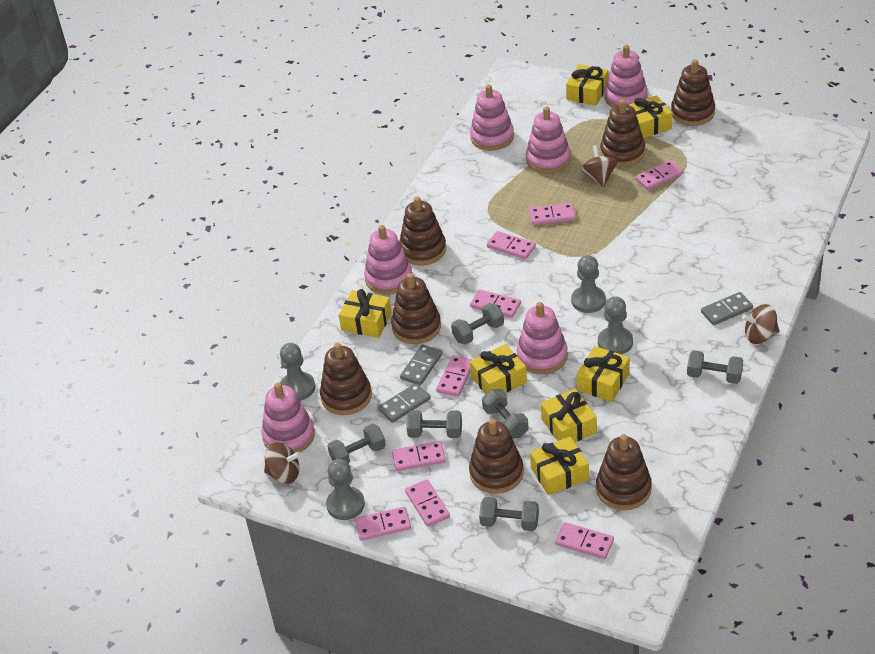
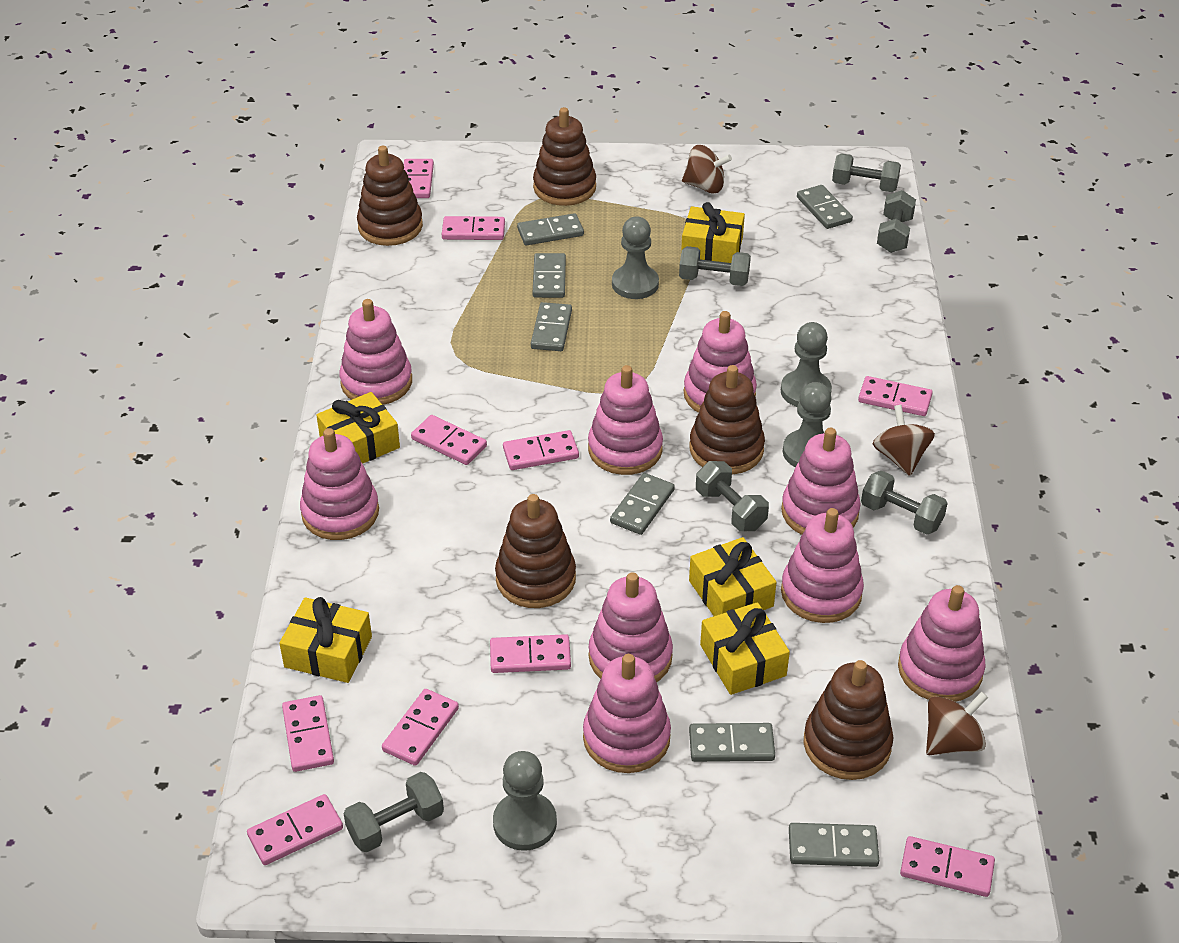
brown stacking toy: [320,343,372,415] [391,273,441,344] [399,196,446,265] [469,419,524,494] [596,434,652,510] [600,99,645,166] [671,59,715,126] = 7 -> [357,146,423,246] [495,494,576,608] [533,107,596,206] [690,365,765,475] [804,660,893,780] = 5
grey domino: [378,383,431,423] [400,345,442,385] [701,292,753,325] = 3 -> [517,213,584,245] [531,302,572,351] [533,253,566,298] [610,473,675,535] [689,723,775,762] [789,823,879,867] [797,185,853,229] = 7
pink domino: [355,507,411,541] [392,441,446,471] [405,479,450,527] [436,355,473,397] [470,290,521,318] [487,231,536,259] [529,203,576,225] [555,522,614,559] [636,160,682,190] = 9 -> [247,794,343,865] [282,695,334,772] [382,689,459,766] [404,159,434,198] [411,415,487,465] [442,216,505,240] [490,634,571,673] [503,430,579,470] [858,376,933,416] [900,836,995,897] = 10
pink stacking toy: [262,383,315,453] [364,225,412,295] [470,85,514,151] [517,302,568,374] [526,106,571,174] [604,45,648,108] = 6 -> [300,428,379,540] [339,299,412,405] [583,654,671,773] [588,365,663,475] [589,572,673,682] [684,311,757,413] [781,428,861,535] [781,508,864,623] [898,585,986,702] = 9
yellow gift: [339,289,392,338] [470,344,527,394] [530,436,589,495] [541,389,597,442] [566,64,608,106] [577,346,630,402] [629,95,672,138] = 7 -> [279,597,372,683] [316,392,400,464] [681,202,745,263] [689,537,777,616] [700,602,790,695] = 5

